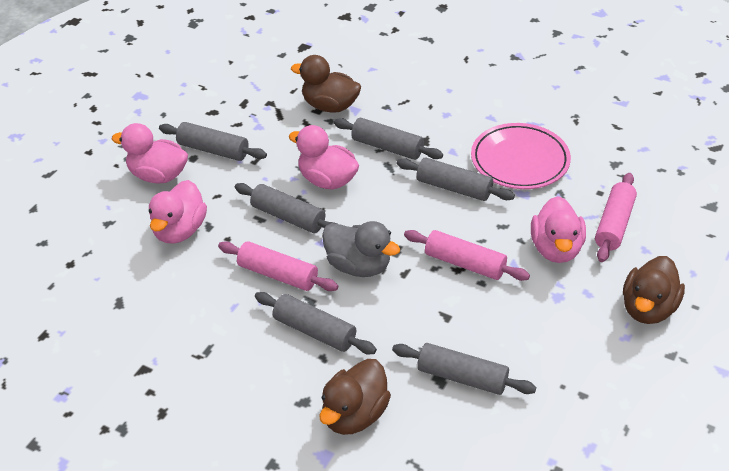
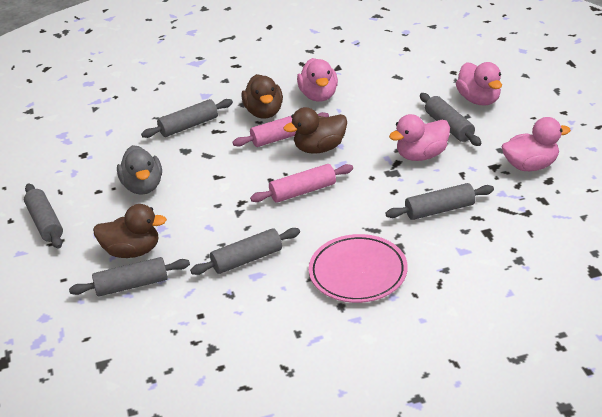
pink rolling pin: [218,241,338,291] [404,230,530,281] [595,173,637,262] = 3 -> [232,112,329,147] [250,164,353,203] = 2

